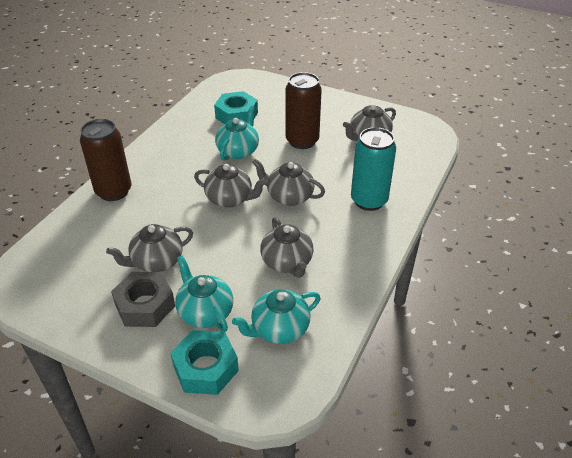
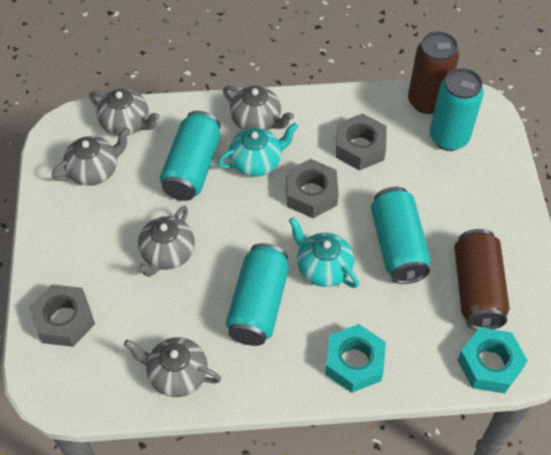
grey nut: [111,272,175,327] = 1 -> [29,284,95,347] [286,159,339,218] [336,113,387,170] = 3
turquoise can: [351,127,396,211] = 1 -> [160,111,221,201] [226,243,289,346] [371,187,431,284] [430,68,484,151] = 4
turquoise teapot: [175,255,233,332] [215,106,259,161] [232,289,320,344] = 3 -> [217,123,298,177] [289,217,359,288] = 2

